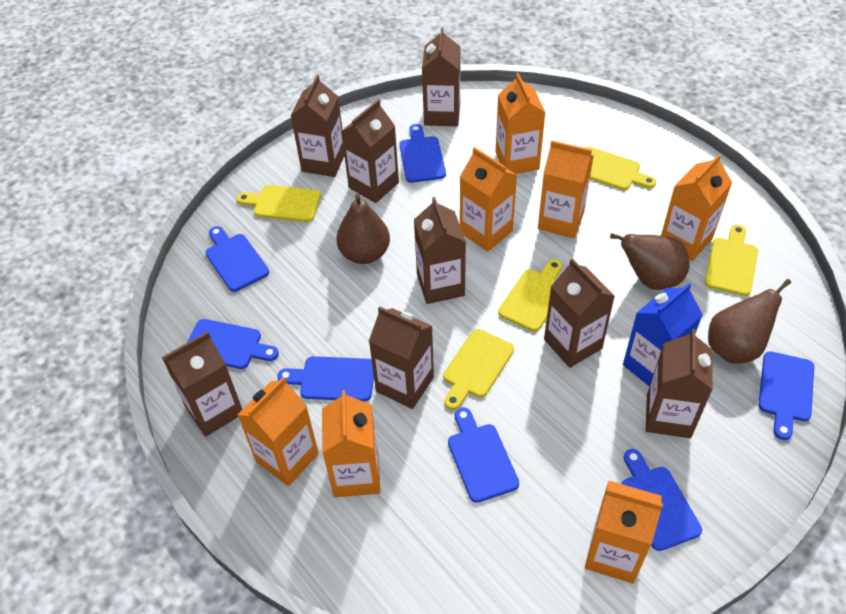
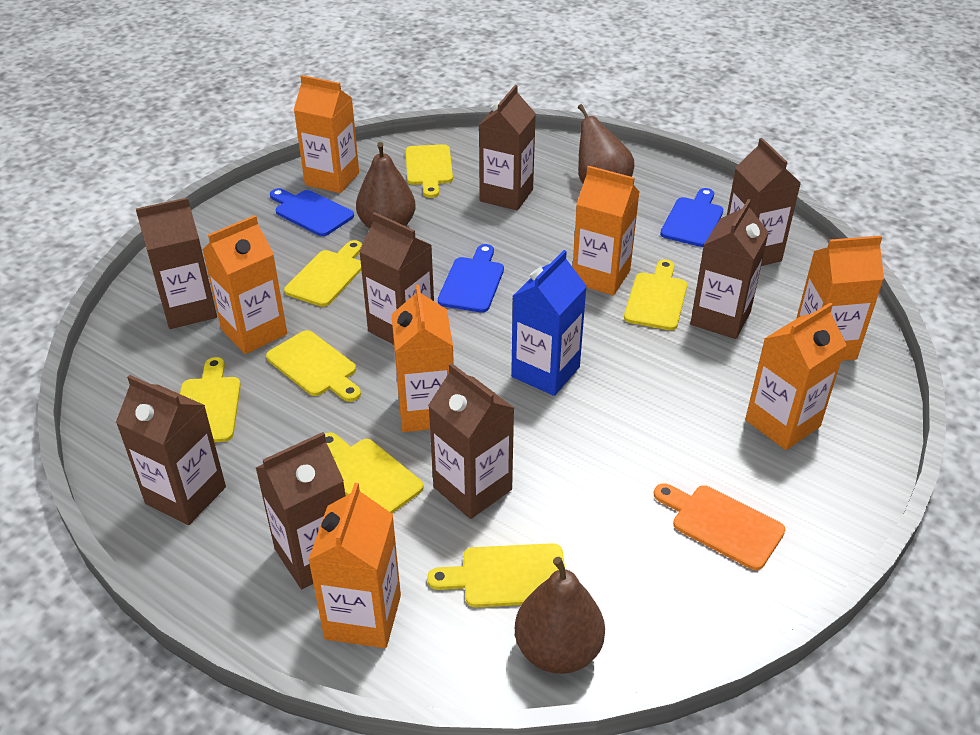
blue cutting board: [187,319,279,369] [205,226,269,292] [277,356,374,401] [399,124,446,183] [448,407,519,503] [621,449,702,551] [758,351,814,440] = 7 -> [270,188,354,236] [438,244,504,313] [660,188,723,247] = 3
orange cutting board: none = 0 -> [654,483,785,570] = 1
yellow cutting board: [237,185,321,222] [443,329,514,410] [498,259,562,332] [585,147,656,190] [705,225,758,296] = 5 -> [180,357,241,442] [266,330,361,402] [284,240,362,307] [325,433,423,513] [406,145,453,198] [427,543,565,607] [624,259,687,330] = 7

